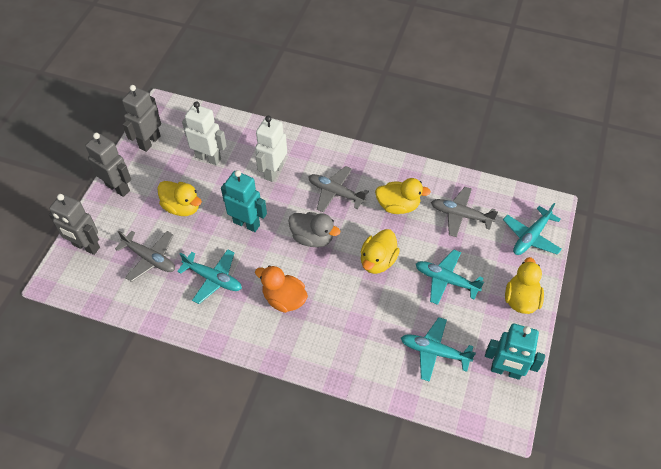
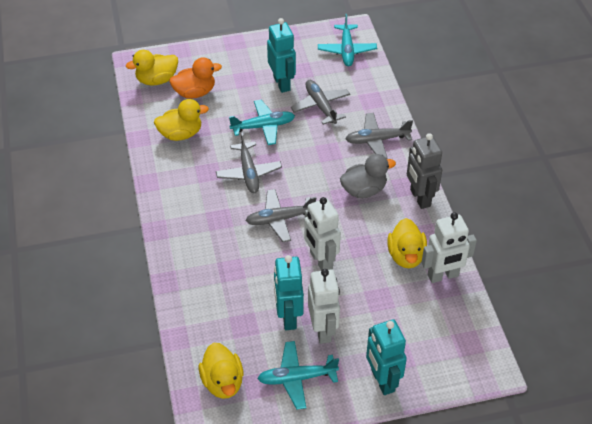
grey plane: [115,231,175,282] [308,166,369,213] [431,187,498,237] = 3 -> [216,132,282,193] [246,189,316,242] [291,80,350,125] [346,113,413,159] = 4
grey robot: [49,194,100,255] [85,133,131,197] [122,85,161,152] = 3 -> [407,133,442,209] = 1
turquoise plane: [177,249,242,304] [401,317,476,382] [416,250,484,305] [503,203,562,255] = 4 -> [229,100,295,145] [257,341,339,409] [318,14,377,66] = 3
turquoise robot: [221,170,267,232] [485,324,545,380] = 2 -> [267,18,296,93] [274,255,304,330] [366,319,407,395] = 3
white robot: [182,102,227,165] [255,116,287,182] = 2 -> [304,197,341,270] [308,269,340,344] [421,212,477,283] = 3

